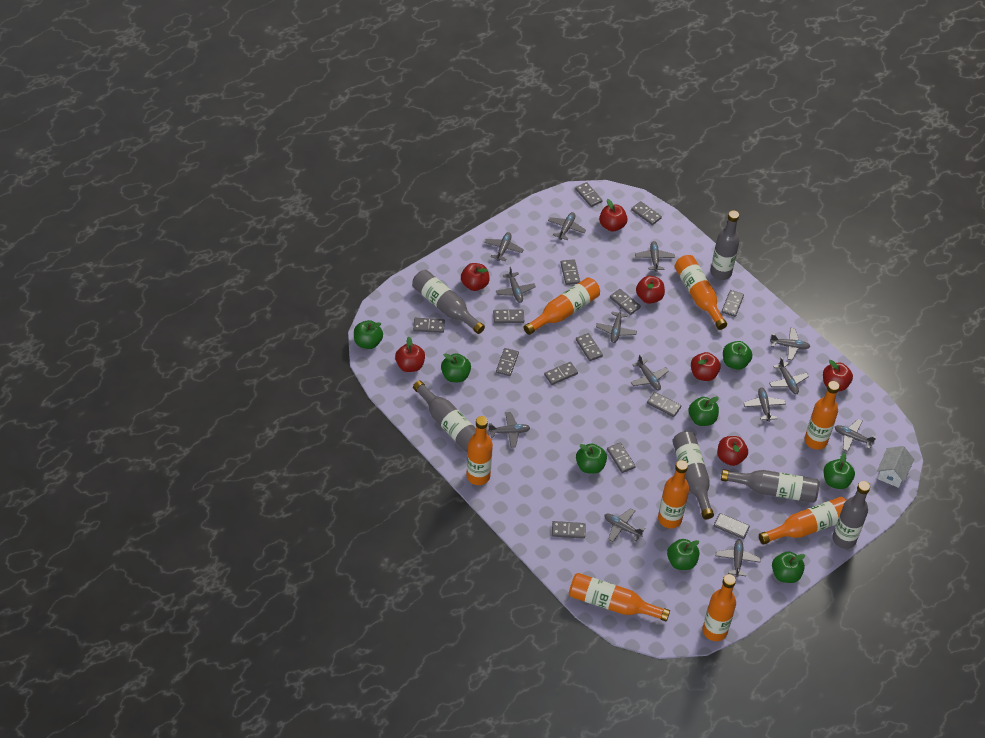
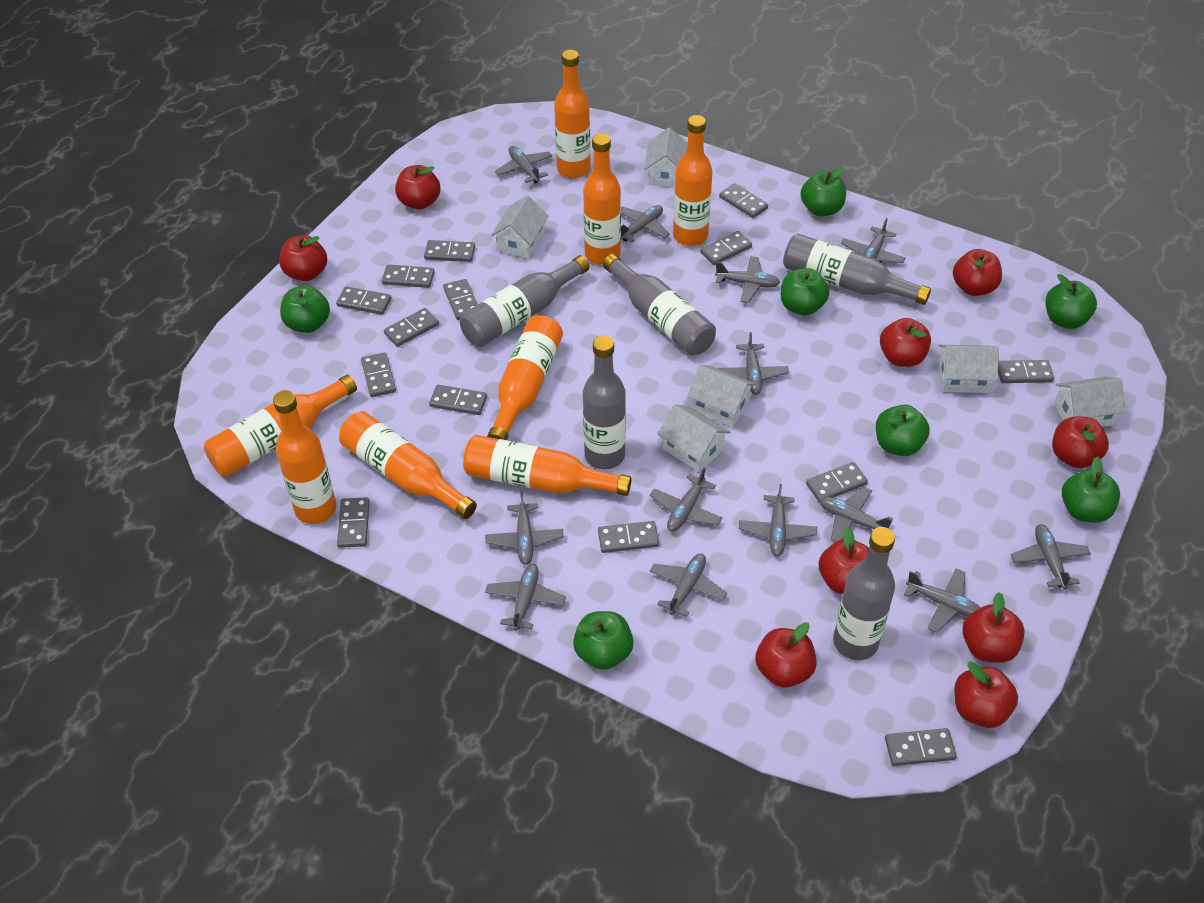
green apple: [354,320,383,349] [441,353,471,382] [576,443,607,474] [667,539,699,570] [688,396,719,426] [723,341,752,370] [772,552,805,583] [824,453,855,489] = 8 -> [280,285,330,333] [573,611,634,670] [781,268,829,316] [801,167,846,216] [876,405,930,456] [1046,274,1097,329] [1062,456,1120,522] = 7
grey bottle: [412,270,485,334] [413,380,476,452] [672,431,714,519] [710,210,740,280] [721,469,819,503] [832,481,870,549] = 6 -> [460,255,589,347] [583,335,626,469] [603,254,716,356] [783,234,931,305] [833,527,895,660] = 5
red apple: [395,337,425,372] [461,263,490,291] [599,199,628,232] [636,276,665,304] [691,352,721,381] [717,436,748,466] [823,360,853,391] = 7 -> [279,235,327,281] [395,165,440,210] [755,622,817,688] [818,526,869,594] [880,318,931,367] [953,249,1002,296] [954,662,1018,728] [962,592,1025,663] [1052,416,1109,468] = 9
white house: [877,446,914,488] = 1 -> [491,195,549,259] [644,127,687,187] [658,404,730,472] [687,365,756,427] [938,345,999,393] [1054,377,1126,427] = 6

